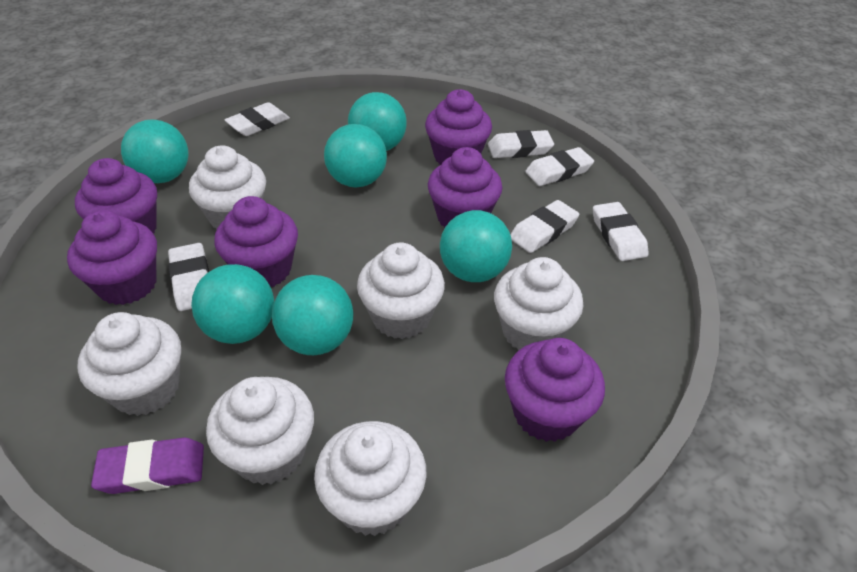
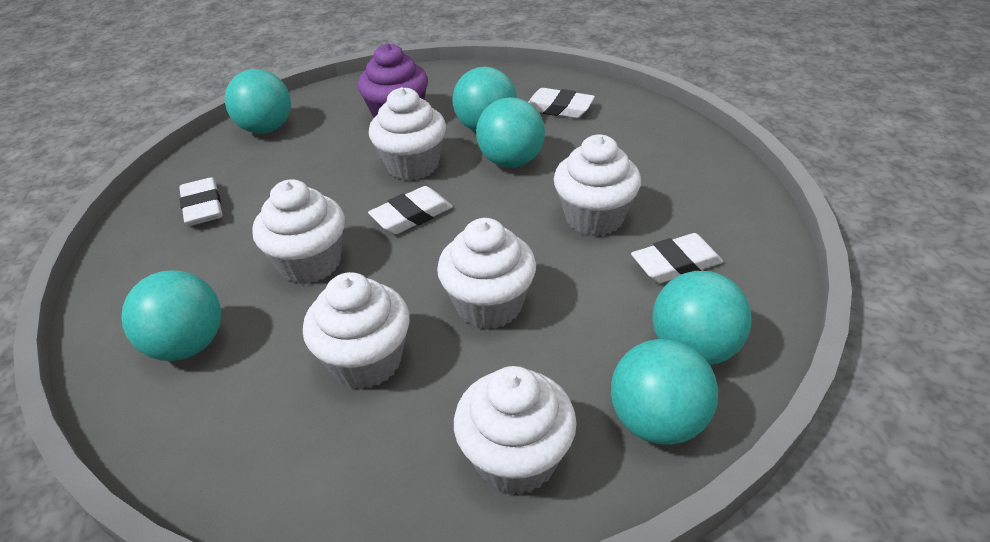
purple cupcake: [67,210,157,305] [75,158,157,234] [214,196,298,287] [425,89,492,165] [428,147,502,228] [505,338,605,442] = 6 -> [358,43,428,118] = 1
purple eraser: [91,438,204,494] = 1 -> none = 0
white eraser: [168,243,209,311] [225,102,290,136] [488,130,554,158] [510,200,579,253] [525,147,594,186] [593,202,649,261] = 6 -> [179,177,222,226] [368,186,453,234] [529,88,595,118] [631,233,723,283] = 4

